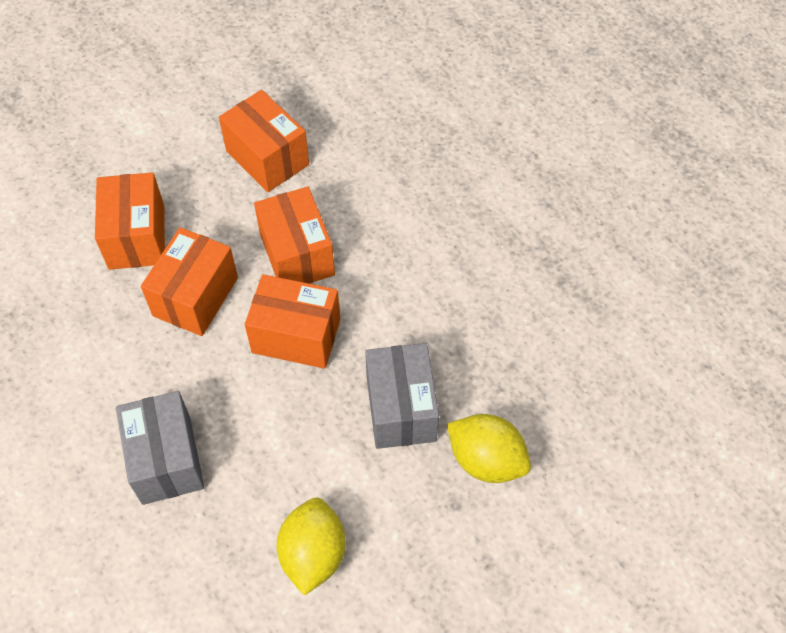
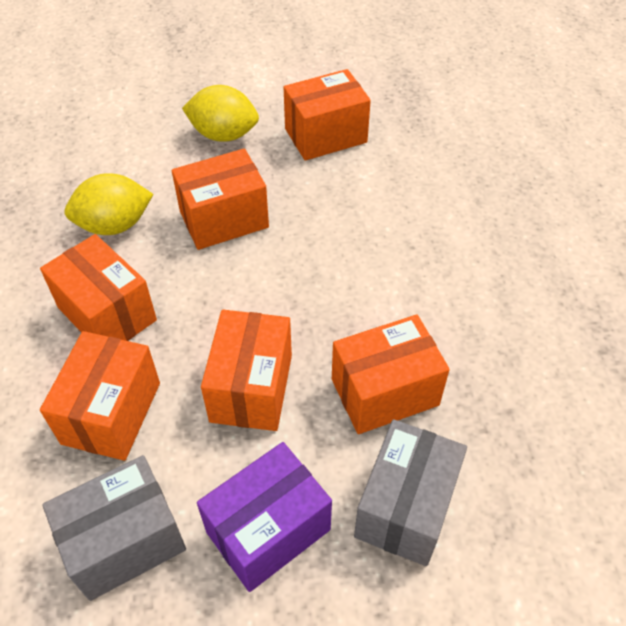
orange box: [95,172,165,270] [141,227,238,336] [219,90,309,192] [245,274,340,369] [254,187,335,284] = 5 -> [40,234,157,341] [40,331,160,461] [172,149,269,250] [201,310,292,431] [284,69,371,161] [332,315,450,434] = 6
purple box: none = 0 -> [197,442,332,592] = 1

